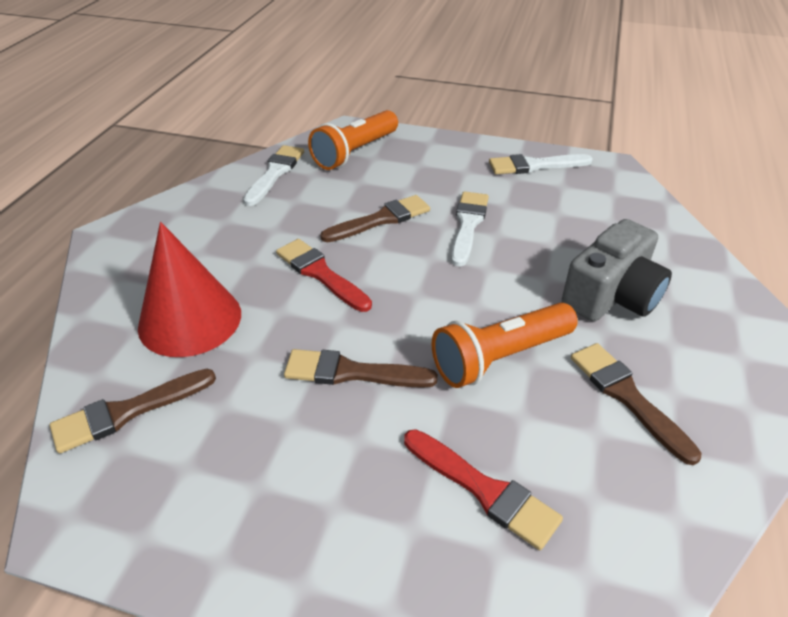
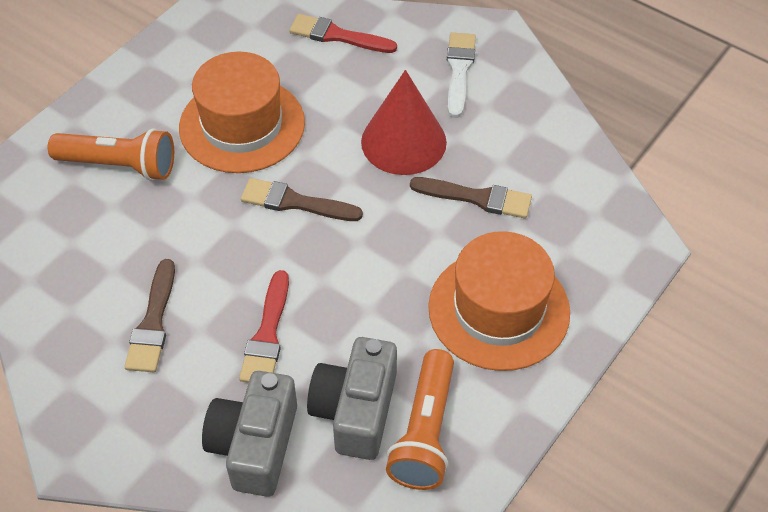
brown brush: [50,369,216,453] [284,349,438,388] [320,195,430,242] [571,343,701,465] = 4 -> [124,259,175,372] [241,178,363,221] [410,177,532,219] = 3
grey camera: [562,219,672,322] = 1 -> [202,371,297,497] [307,337,397,460] = 2
orange hat: none = 0 -> [179,52,305,173] [428,231,570,371] = 2
white brush: [243,145,304,206] [451,191,489,267] [489,154,593,174] = 3 -> [447,32,476,118] = 1

